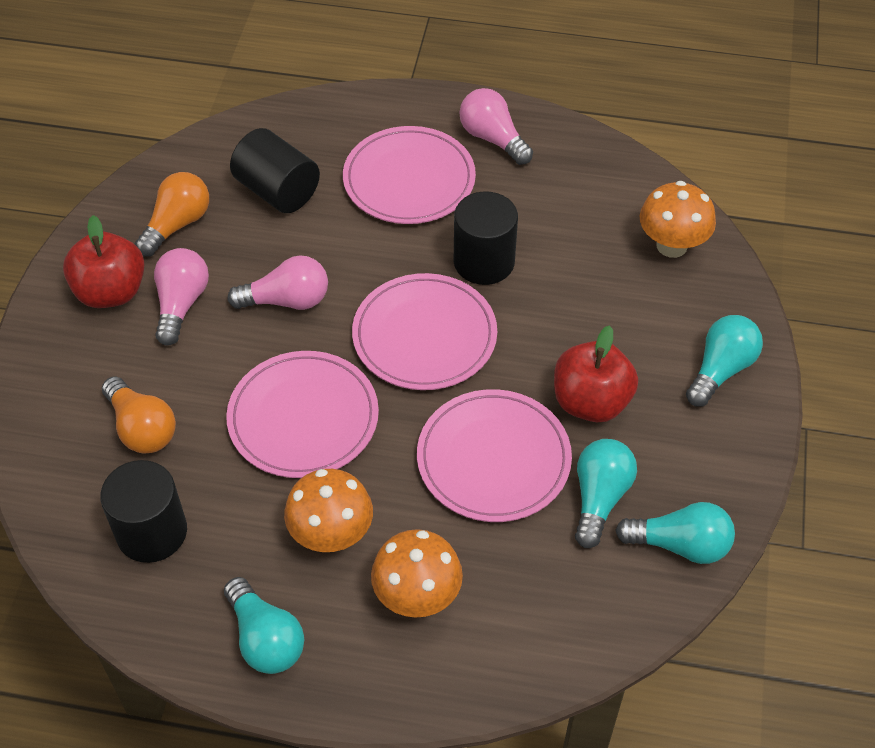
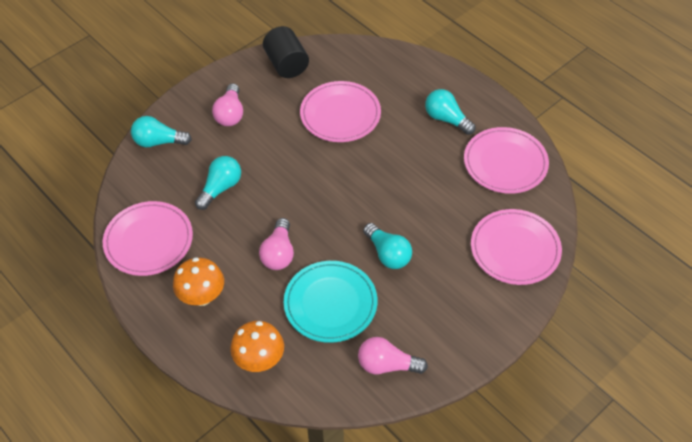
black cylinder: [100,460,187,563] [230,128,320,213] [454,191,518,285] = 3 -> [263,26,309,78] = 1
orange light bulb: [102,377,176,454] [135,172,209,256] = 2 -> none = 0
orange mushroom: [284,469,373,552] [371,529,463,618] [640,181,716,258] = 3 -> [173,257,224,306] [230,321,284,372] = 2
red apple: [63,215,145,308] [554,325,638,422] = 2 -> none = 0
turquoise plate: none = 0 -> [284,261,377,343] = 1

